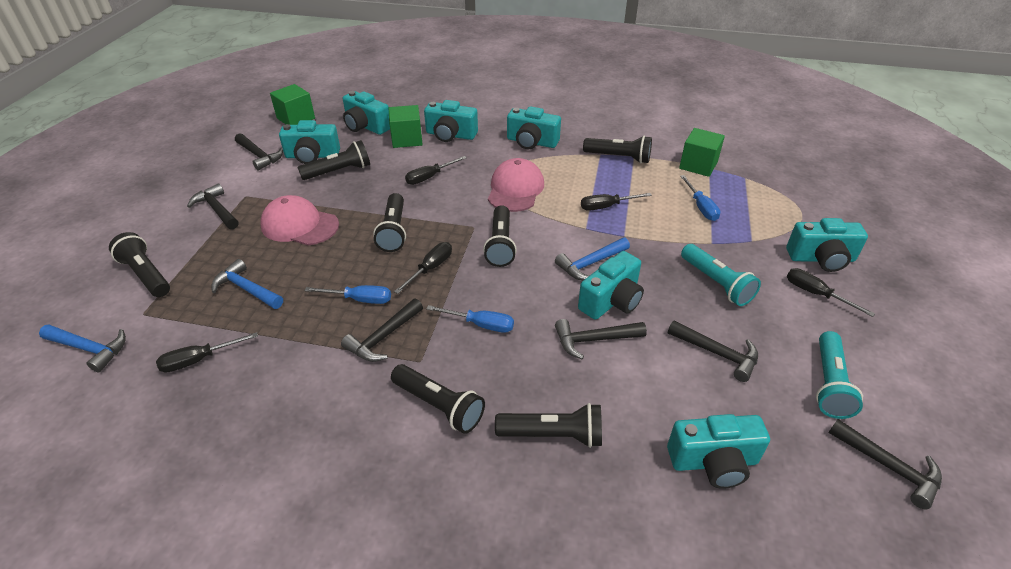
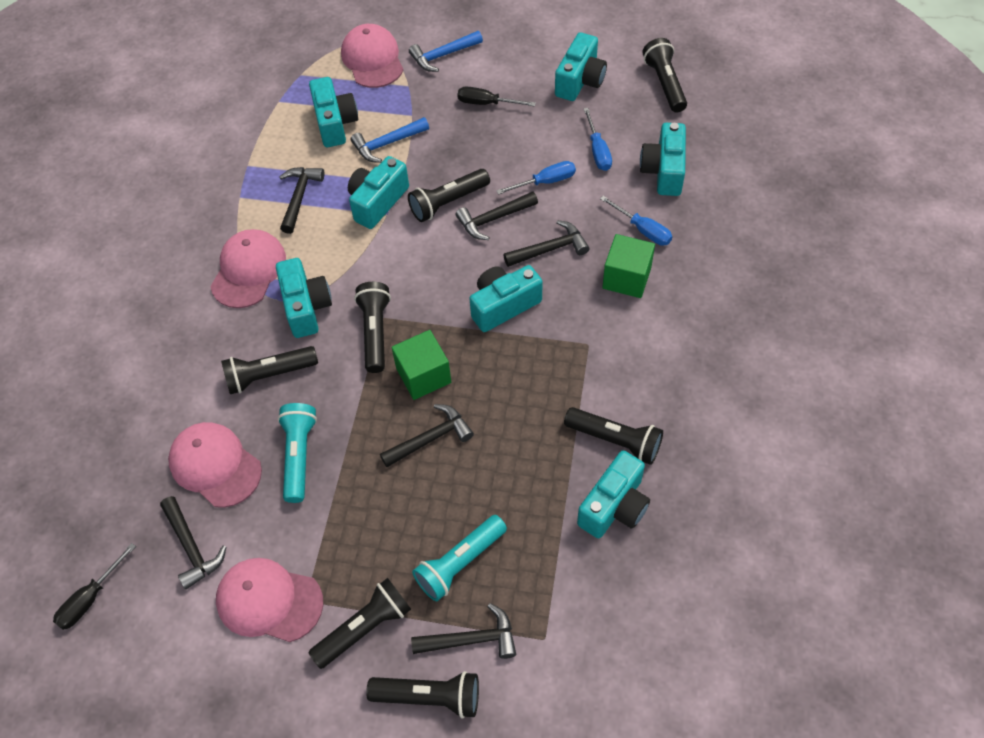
black screwdriver: [156,332,258,372] [394,242,452,294] [405,156,467,185] [581,193,652,211] [787,268,875,317] = 5 -> [53,543,136,630] [457,87,536,106] = 2
blue hammer: [39,325,126,372] [211,259,283,309] [555,237,630,281] = 3 -> [351,117,429,163] [409,31,483,72] = 2
green cube: [270,84,315,125] [389,105,423,148] [679,128,725,177] = 3 -> [392,330,451,400] [602,234,655,298] = 2
pink cap: [261,195,339,246] [488,158,544,212] = 2 -> [168,422,262,508] [210,229,286,308] [216,558,323,642] [341,24,403,88] = 4

